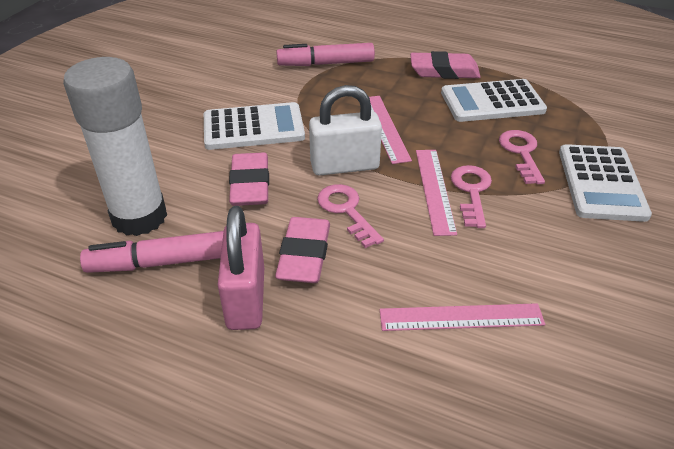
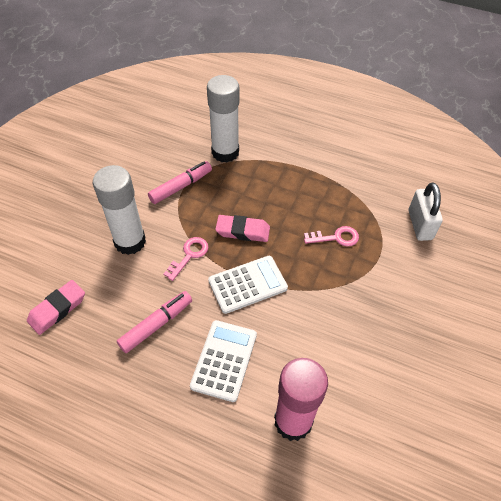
pink eraser: [229,152,269,206] [275,217,330,283] [410,51,481,79] = 3 -> [27,280,85,335] [215,215,270,242] = 2
pink glue stick: none = 0 -> [274,358,328,441] = 1
pink key: [317,184,384,248] [451,165,492,228] [499,130,545,184] = 3 -> [163,237,209,281] [304,226,359,247] = 2
pink padlock: [218,206,264,330] = 1 -> none = 0
pink ruler: [369,96,412,164] [380,303,545,331] [416,150,457,236] = 3 -> none = 0
white calculator: [204,102,305,150] [441,79,547,122] [559,144,652,222] = 3 -> [190,320,257,402] [208,256,288,314] = 2
white glue stick: [63,57,167,236] = 1 -> [93,165,146,255] [207,75,239,163] = 2

